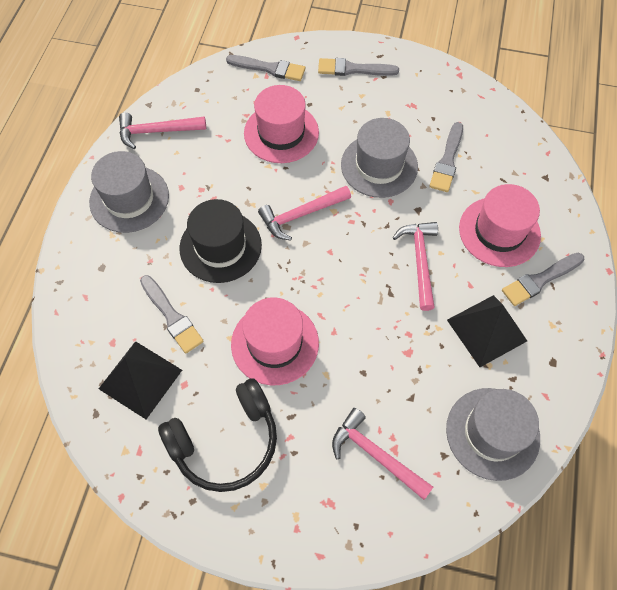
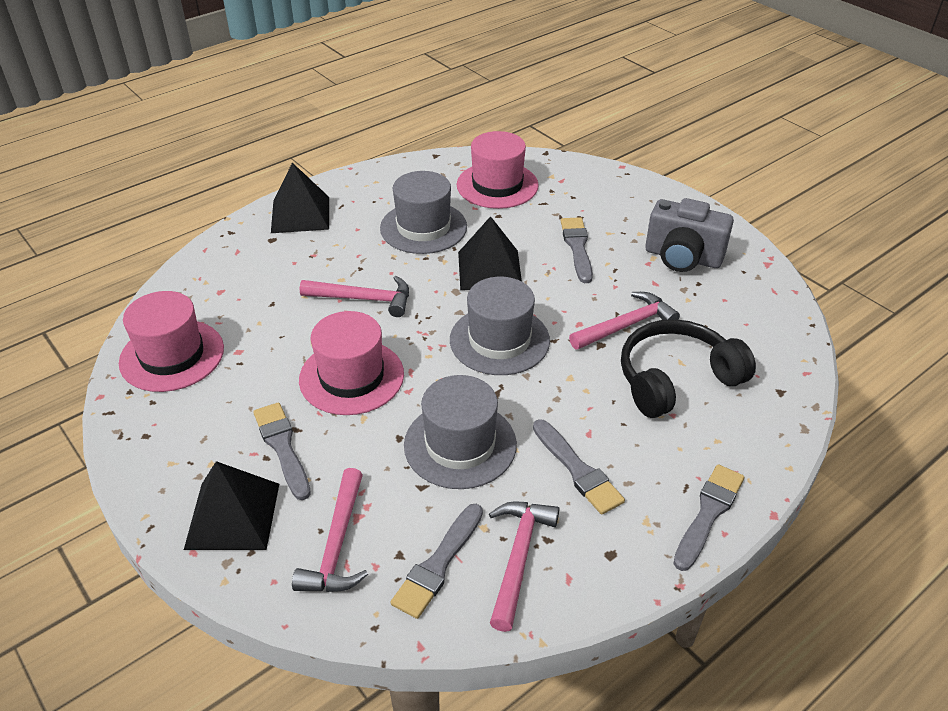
black hat: [179,199,262,283] = 1 -> none = 0
black pyramid: [99,341,182,419] [447,295,527,367] = 2 -> [184,461,279,550] [271,163,329,233] [458,216,522,290] = 3
grey camera: none = 0 -> [645,198,734,272] = 1

